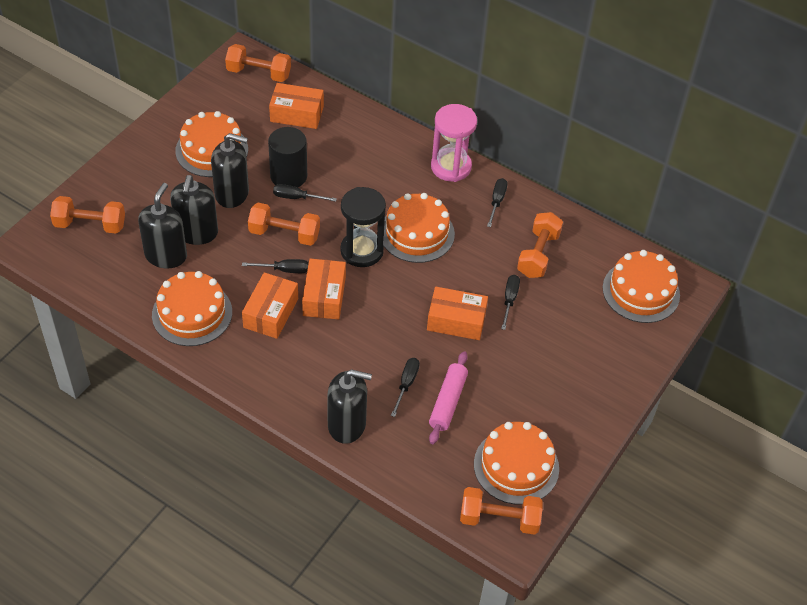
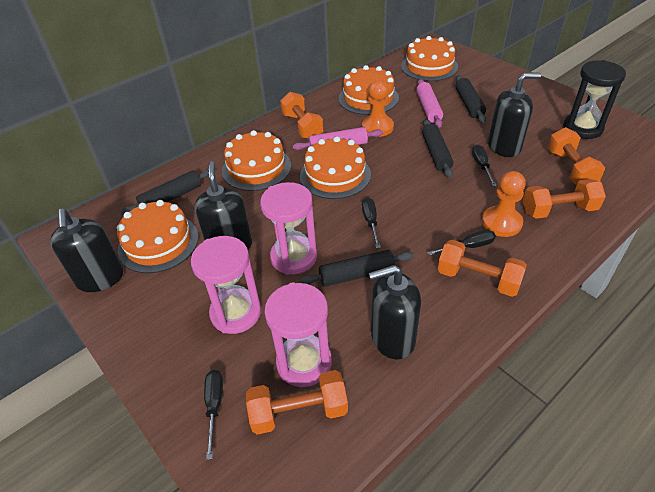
black cylinder: [268,127,307,187] = 1 -> none = 0
black rolling pin: none = 0 -> [121,169,208,215] [299,250,414,287] [422,119,454,178] [455,75,486,123] = 4
black screwdriver: [242,259,309,273] [273,184,337,202] [391,358,420,417] [487,178,508,227] [501,275,520,330] = 5 -> [204,370,223,460] [362,198,381,248] [428,230,496,255] [472,145,497,186] = 4
orange box: [242,272,298,339] [269,83,324,129] [302,259,346,320] [427,287,488,340] = 4 -> none = 0
orange pawn: none = 0 -> [362,80,394,137] [482,171,526,237] = 2
pink hourglass: [431,104,477,182] = 1 -> [191,236,261,334] [260,182,317,275] [264,282,332,387] = 3
pink rolling pin: [429,351,468,444] = 1 -> [293,127,383,150] [416,79,443,128] = 2

